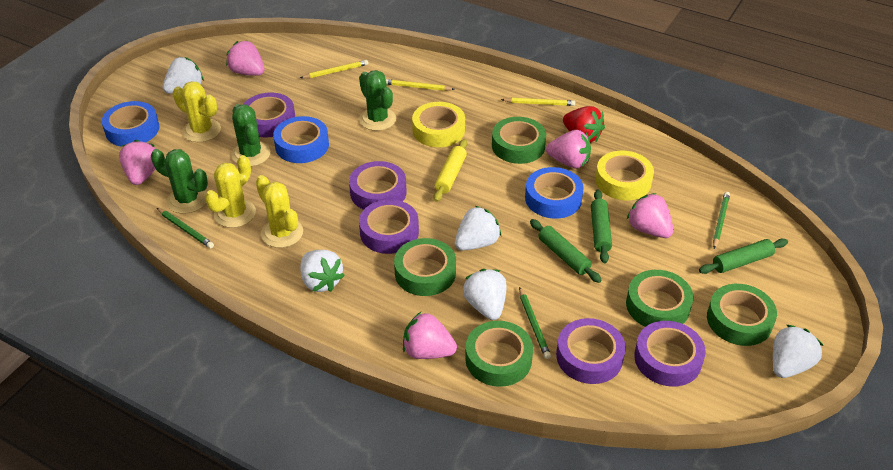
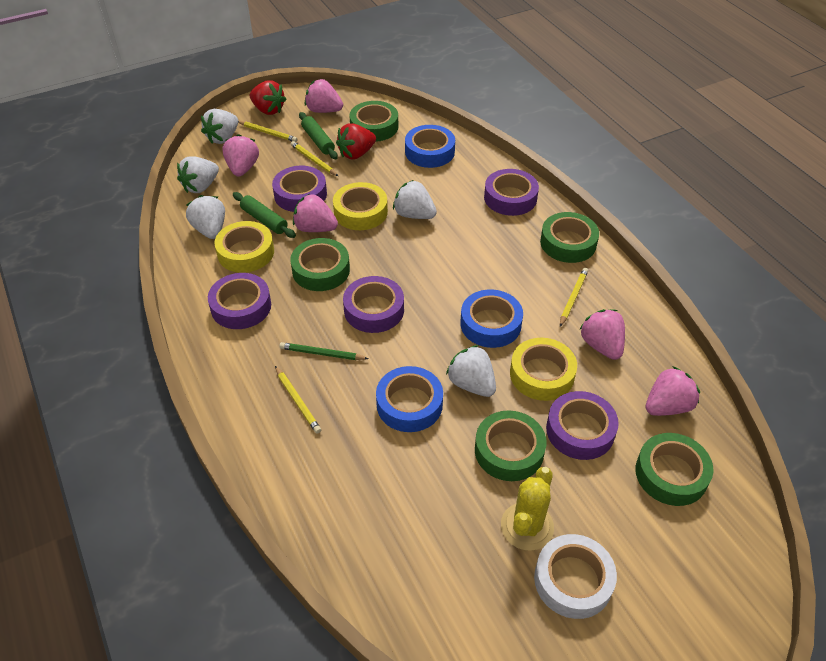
green cactus: [151,149,208,213] [231,104,270,166] [359,70,396,131] = 3 -> none = 0
green pencil: [157,208,214,248] [519,287,551,359] [713,192,730,249] = 3 -> [279,342,369,360] = 1
green rolling pin: [530,219,602,283] [591,190,612,263] [699,239,788,274] = 3 -> [233,192,296,238] [299,112,338,159] = 2
red strawberry: [563,106,605,143] = 1 -> [250,80,286,115] [336,123,376,160] = 2
white tape: none = 0 -> [534,534,617,619] = 1
yellow cactus: [173,81,221,142] [205,155,256,228] [256,175,303,248] = 3 -> [501,467,554,551] = 1
yellow pencil: [300,60,368,78] [386,79,454,91] [501,98,575,106] = 3 -> [238,121,298,142] [275,366,321,434] [291,141,338,176] [560,268,588,327] = 4
yellow rolling pin: [434,139,467,202] = 1 -> none = 0
yellow tape: [412,102,465,147] [595,151,654,200] = 2 -> [214,221,274,273] [333,182,388,230] [510,338,577,401] = 3

